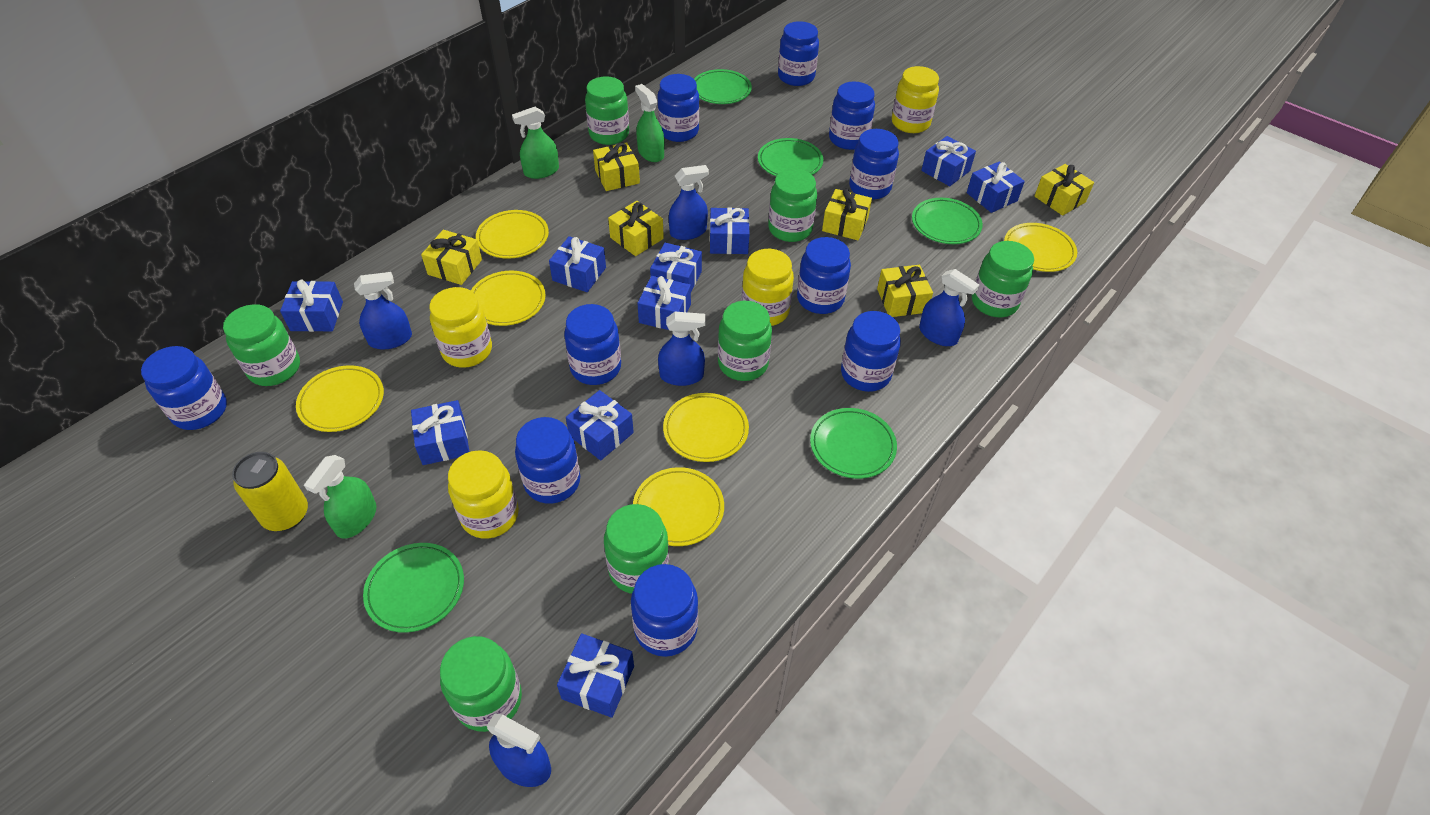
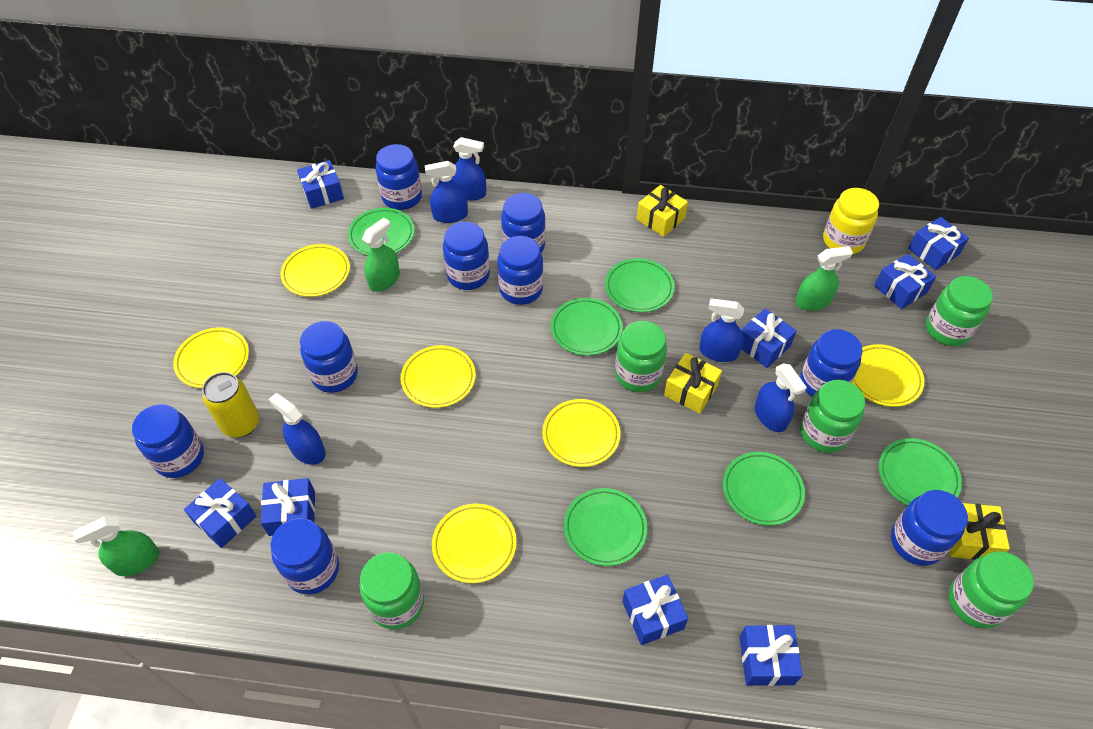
blue gift: [280,280,343,332] [411,400,469,465] [549,236,606,292] [557,633,634,718] [566,390,634,461] [637,276,691,330] [650,243,702,292] [710,207,750,254] [921,136,976,186] [967,162,1025,213] = 10 -> [184,478,256,548] [261,478,315,536] [297,160,344,209] [622,575,688,645] [739,625,803,686] [741,309,797,368] [874,254,936,309] [908,217,969,270] = 8
blue jar: [141,346,227,430] [515,417,580,504] [564,304,621,385] [631,564,698,657] [658,74,699,142] [778,21,819,86] [797,237,851,314] [829,82,875,150] [841,311,901,392] [849,129,899,200] = 10 -> [132,404,204,478] [271,518,339,594] [300,321,358,393] [375,144,422,210] [443,222,490,290] [497,236,543,305] [501,193,545,253] [800,329,863,397] [891,490,968,566] = 9
green jar: [223,304,300,386] [440,636,522,732] [585,76,629,145] [604,504,669,594] [718,301,772,381] [768,169,817,242] [972,241,1034,317] = 7 -> [359,552,424,629] [615,321,667,392] [800,380,865,453] [926,276,993,346] [949,551,1034,628] = 5
green plate: [363,543,464,633] [694,69,752,104] [758,138,823,176] [810,408,897,479] [912,198,983,244] = 5 -> [348,208,414,256] [551,298,623,356] [564,488,647,566] [605,258,674,312] [723,452,805,526] [879,438,962,506] = 6
yellow gift: [421,230,482,285] [593,142,640,191] [608,201,664,256] [822,189,872,240] [877,265,933,317] [1034,164,1094,216] = 6 -> [637,185,688,237] [664,353,722,414] [950,503,1010,560] = 3
yellow jar: [429,287,492,368] [448,450,519,539] [742,249,794,326] [892,66,939,133] = 4 -> [823,188,879,255] = 1

